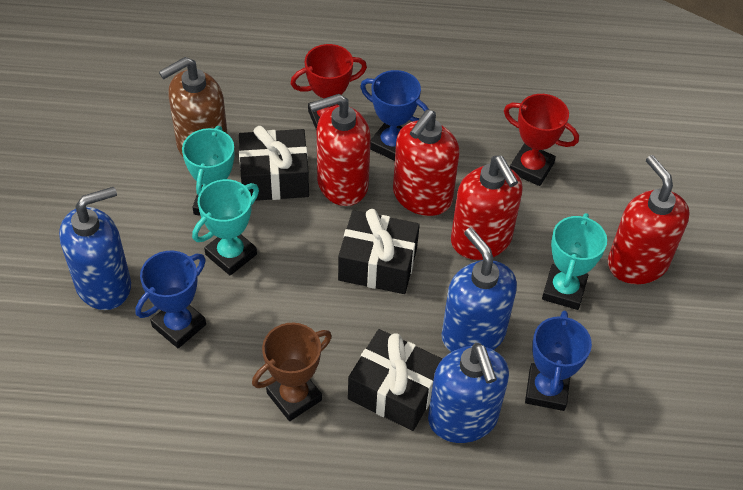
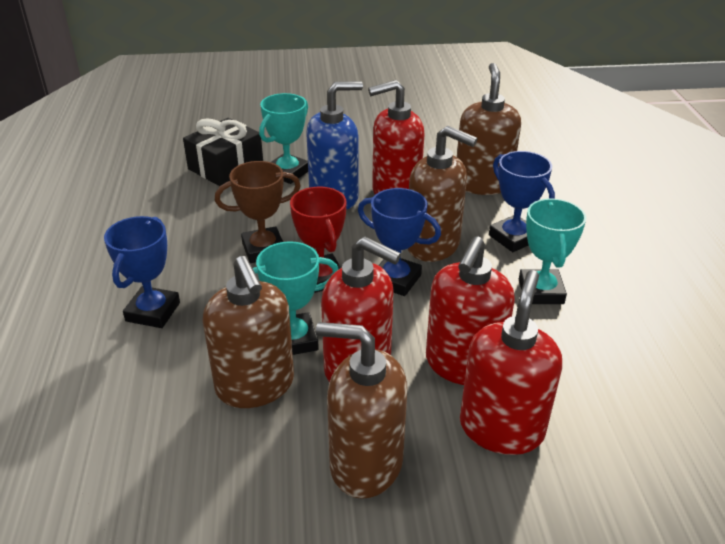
black gift: [239,126,309,201] [338,209,420,294] [348,329,442,431] = 3 -> [183,118,263,186] = 1
blue soap dispenser: [59,187,131,310] [428,343,509,443] [441,228,517,352] = 3 -> [306,81,363,210] = 1
brown soap dispenser: [159,57,228,156] = 1 -> [203,256,294,408] [316,322,407,499] [408,126,477,262] [457,63,521,195] = 4
red trophy: [290,44,367,131] [504,94,579,186] = 2 -> [290,187,346,293] = 1

